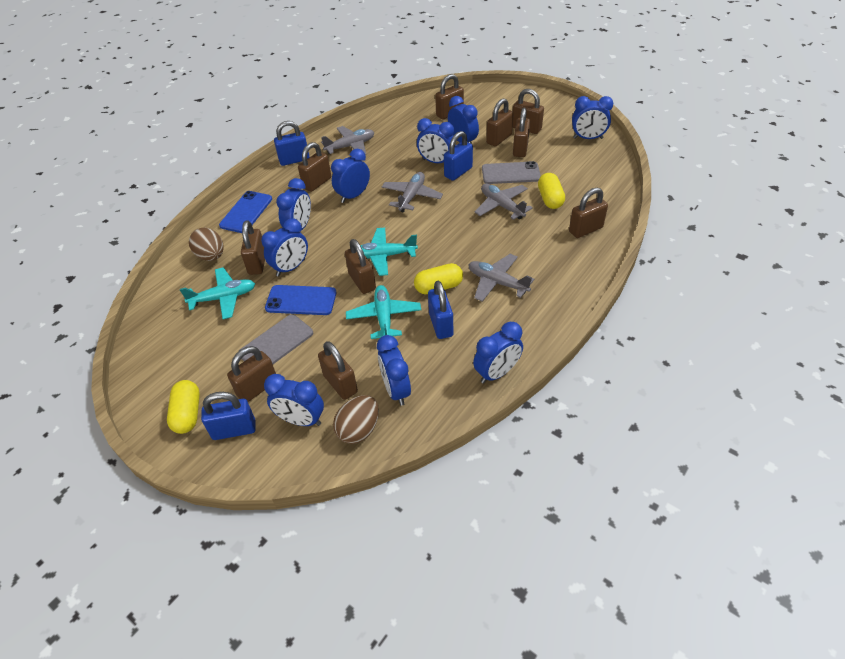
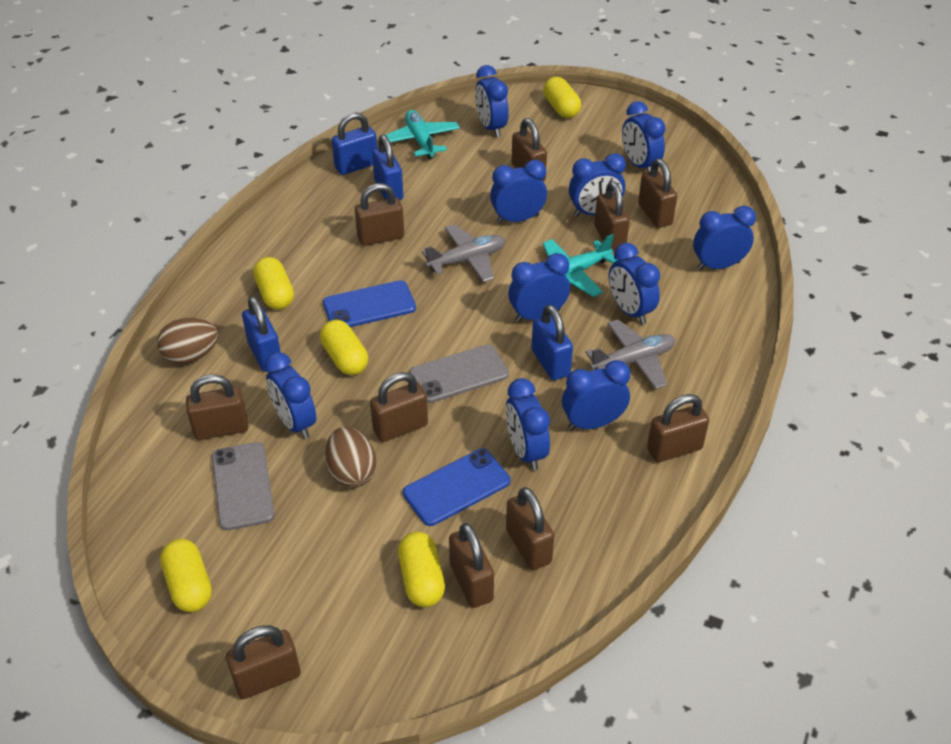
blue clock: [261,218,308,277] [264,374,324,426] [276,178,311,230] [331,149,370,203] [377,335,411,406] [417,118,456,163] [448,96,479,144] [473,322,523,384] [572,96,613,139] = 9 -> [264,352,316,439] [475,65,509,137] [490,160,547,224] [505,378,550,470] [508,253,570,322] [562,360,630,430] [569,153,626,217] [609,243,660,324] [622,101,666,172] [693,206,756,270] = 10
grey plane: [321,126,374,155] [382,172,443,212] [468,254,534,302] [474,184,533,220] = 4 -> [422,224,505,282] [585,319,675,389] = 2
turquoise plane: [180,267,255,319] [346,285,421,339] [360,228,418,276] = 3 -> [386,110,460,160] [543,234,617,297] = 2
yellow capsule: [167,380,200,434] [414,263,463,294] [538,173,565,209] = 3 -> [160,539,212,612] [253,257,294,310] [320,320,368,375] [398,532,445,607] [543,77,581,118] = 5

